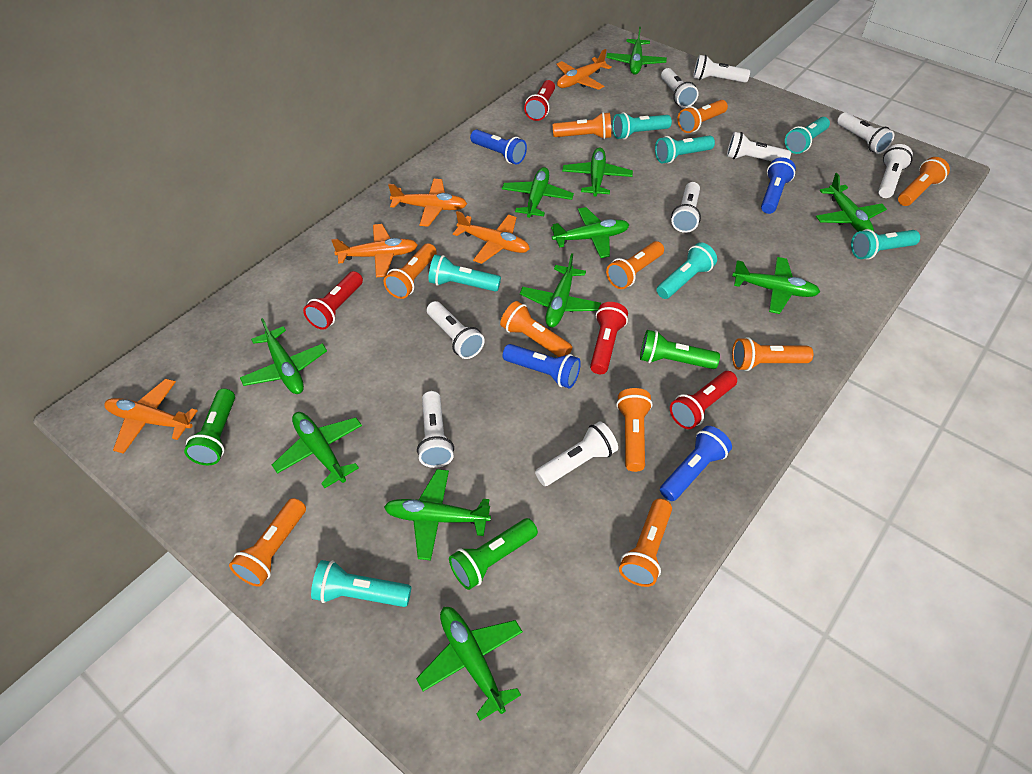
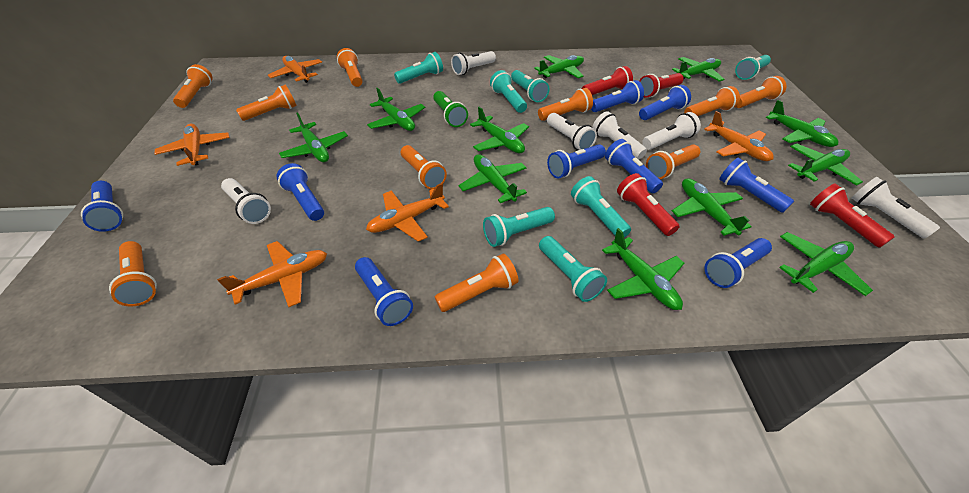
blue flashlight: [470,130,527,165] [503,344,581,388] [660,426,732,501] [761,157,796,214] = 4 -> [81,181,123,232] [277,163,324,221] [355,257,413,326] [547,144,606,178] [591,80,644,112] [605,139,663,193] [639,85,691,120] [704,238,772,288] [719,158,794,213] = 9
green flashlight: [184,389,235,465] [449,518,538,590] [640,330,720,369] = 3 -> [433,91,468,127] = 1
white flashlight: [417,391,454,468] [427,301,485,359] [535,422,618,486] [661,68,698,108] [671,182,701,233] [693,55,750,83] [727,132,791,161] [837,112,894,154] [878,144,913,198] = 9 -> [221,178,271,224] [451,51,496,75] [547,113,597,150] [592,111,647,160] [642,112,701,150] [852,177,940,239] = 6

